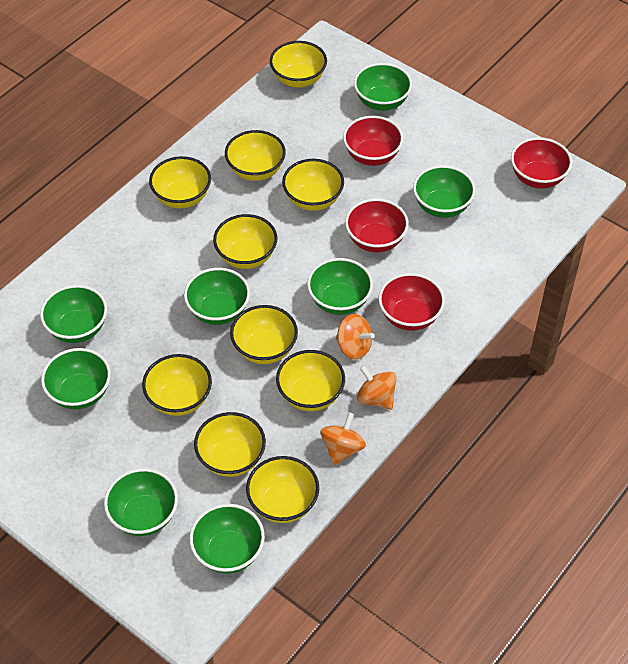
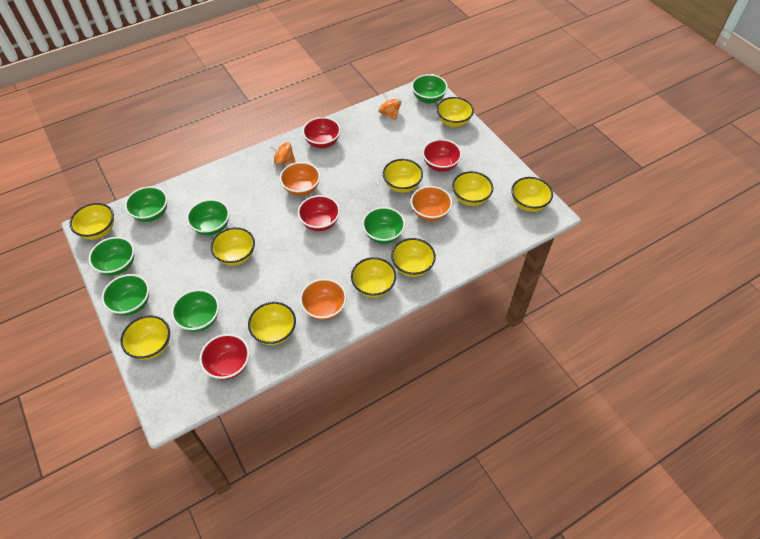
green bowl: [40,285,107,343] [41,348,111,409] [104,468,178,536] [184,268,250,325] [189,504,265,574] [307,258,373,315] [354,63,412,111] [413,165,476,218] = 8 -> [88,237,134,276] [102,274,149,316] [125,186,168,222] [171,289,219,332] [186,199,230,236] [362,207,405,244] [412,74,448,104] = 7
orange bowl: none = 0 -> [280,162,320,196] [300,279,347,320] [411,186,453,222] = 3
orange spinning top: [320,412,366,465] [336,314,375,360] [357,365,397,410] = 3 -> [269,142,296,165] [378,93,401,120] = 2

